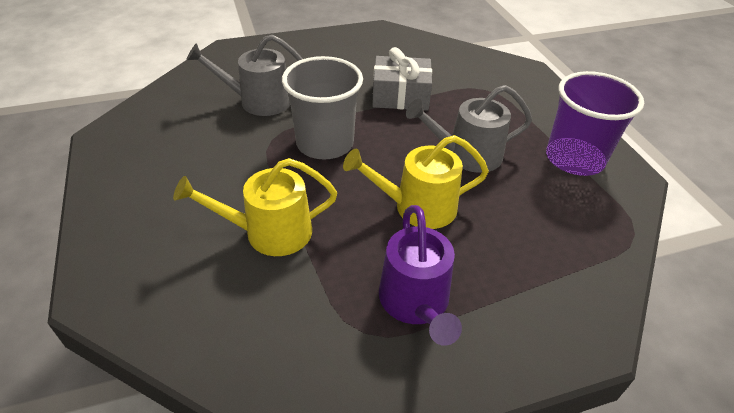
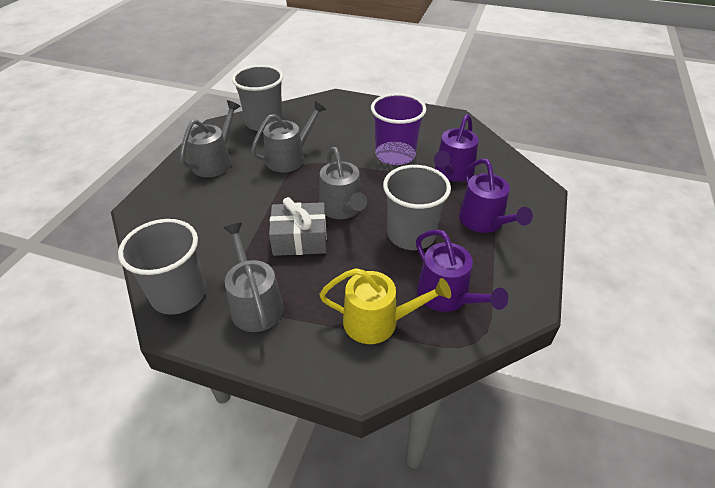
grey cup: [282,56,363,159] = 1 -> [118,219,206,315] [232,65,283,131] [383,165,451,250] = 3
grey watering can: [186,35,303,116] [406,85,532,173] = 2 -> [180,100,241,177] [223,223,284,332] [251,101,327,172] [319,147,367,219] = 4
purple watering can: [379,205,462,346] = 1 -> [416,229,508,312] [434,114,479,182] [459,159,533,233] = 3
yellow watering can: [173,158,337,256] [343,135,489,229] = 2 -> [319,268,451,344] = 1

